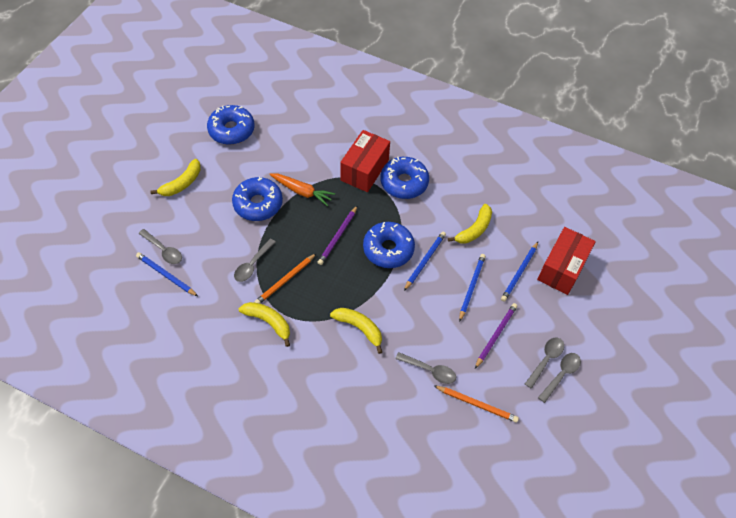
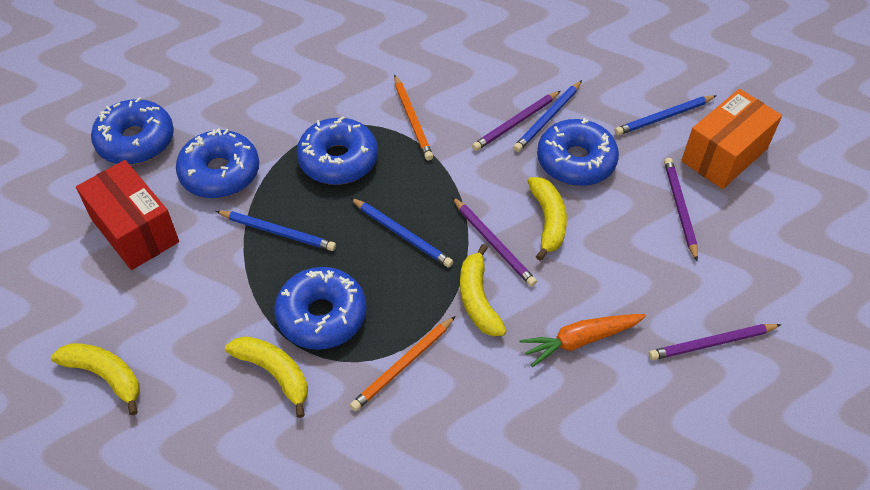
blue donut: [207,105,255,145] [232,177,283,221] [363,222,415,268] [380,157,429,199] = 4 -> [91,97,174,165] [176,128,259,198] [274,267,367,350] [296,116,378,185] [537,118,619,186] = 5
grey spoon: [138,229,182,264] [234,239,276,282] [395,352,456,384] [525,338,564,389] [538,353,581,403] = 5 -> none = 0
orange box: none = 0 -> [681,89,782,189] = 1
purple pencil: [318,205,358,265] [475,303,518,369] = 2 -> [452,197,537,287] [472,91,561,151] [649,324,781,360] [664,158,698,261] = 4
red box: [340,130,390,192] [537,227,596,295] = 2 -> [76,160,179,270] = 1

